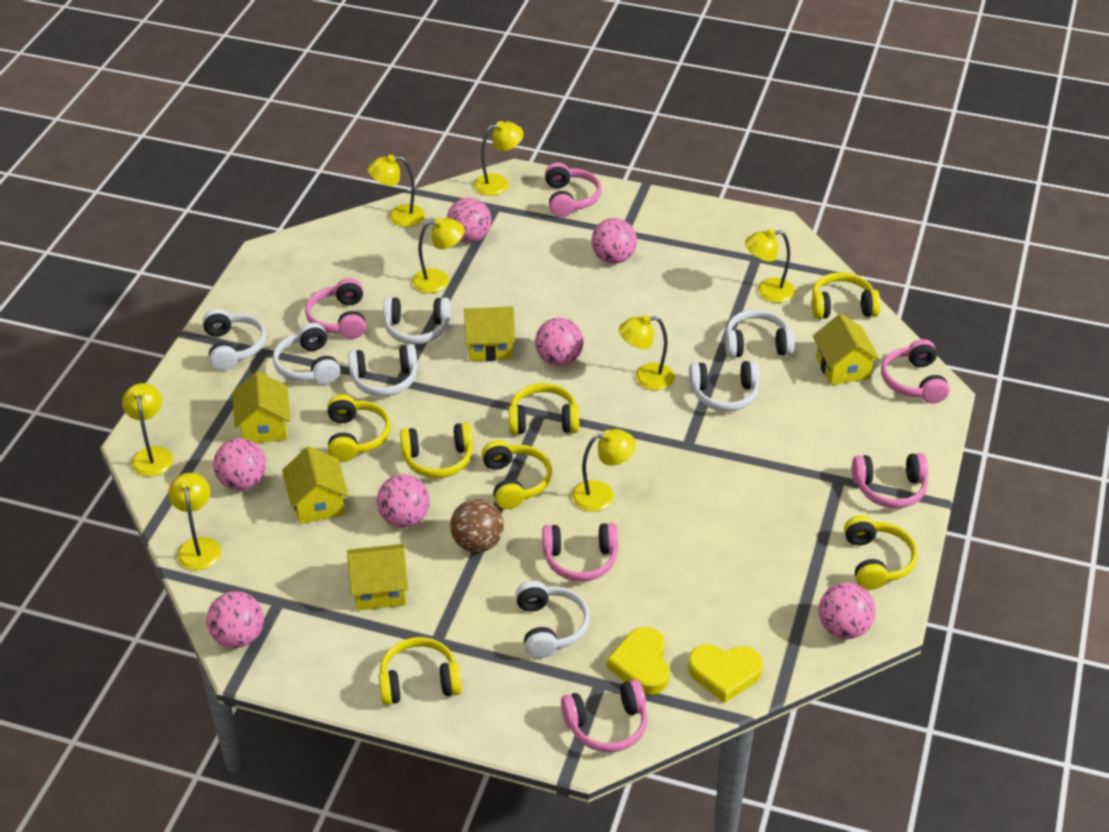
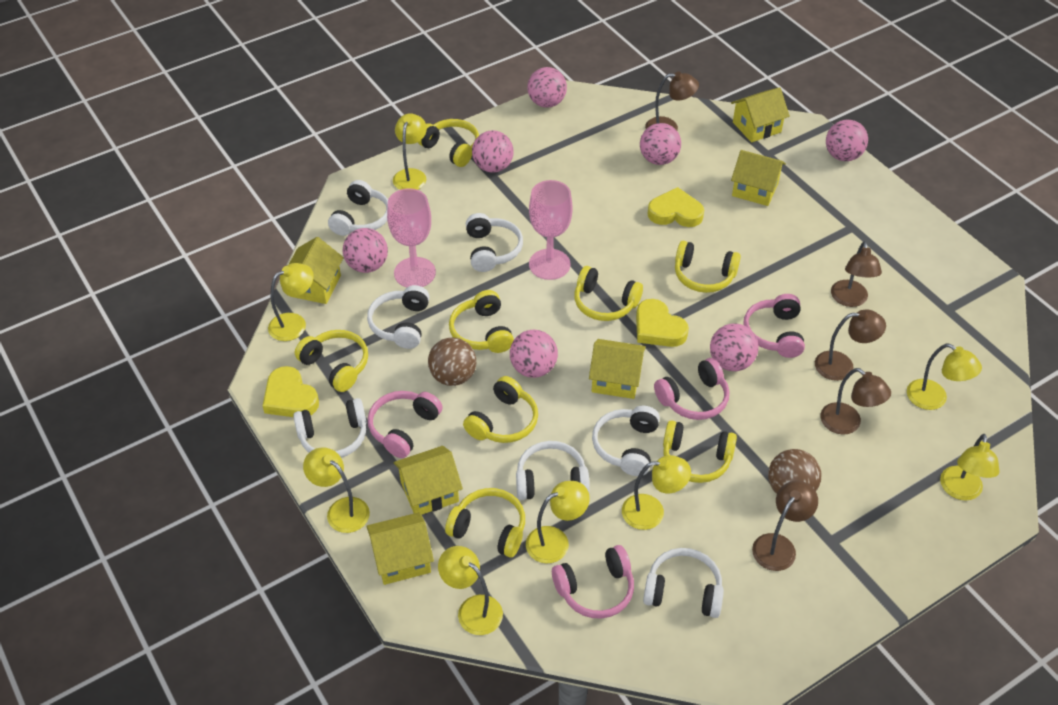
brown ball: [450,499,504,553] = 1 -> [428,338,476,386] [768,449,821,494] = 2
brown lamp: none = 0 -> [645,72,699,130] [752,481,818,571] [815,309,886,381] [821,368,891,435] [831,241,882,307] = 5
pink goblet: none = 0 -> [387,188,436,287] [529,180,573,280] = 2
pink headphones: [305,278,366,339] [542,523,618,582] [545,162,601,217] [561,680,648,753] [852,453,928,508] [881,339,950,403] = 6 -> [368,391,443,458] [552,545,634,619] [654,358,729,420] [743,294,805,358] = 4
yellow headphones: [327,394,391,462] [379,637,462,705] [400,422,473,478] [482,440,552,509] [509,383,579,434] [812,272,881,319] [844,515,918,590] = 7 -> [295,330,368,392] [418,119,479,167] [445,488,525,557] [449,290,514,353] [463,376,538,443] [574,266,643,321] [663,420,737,483] [675,241,741,293] = 8
yellow heart: [607,627,670,695] [688,644,763,703] = 2 -> [263,366,319,417] [636,299,689,347] [648,187,704,227] = 3
yellow house: [233,371,290,443] [282,446,349,524] [347,544,408,611] [464,306,515,361] [813,314,880,385] = 5 -> [288,237,344,304] [366,512,434,585] [394,446,463,515] [589,339,646,399] [731,87,790,142] [731,150,786,206] = 6

